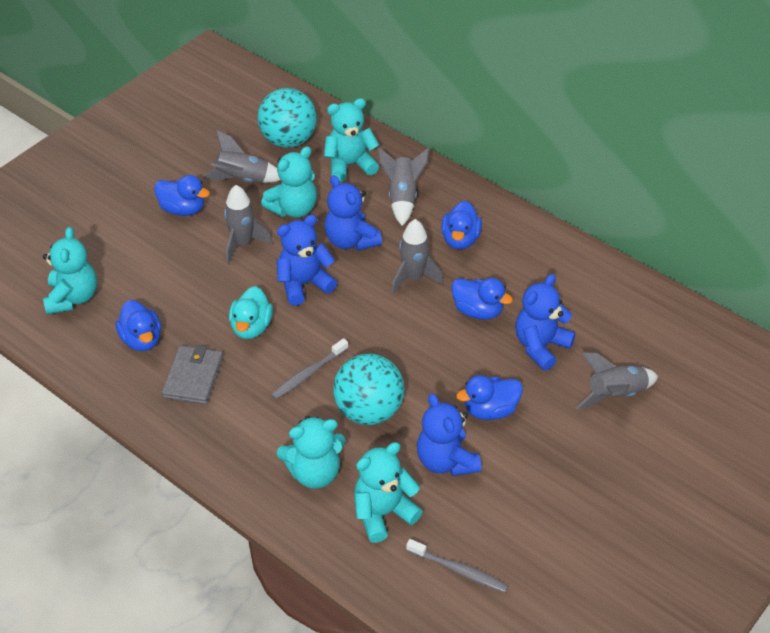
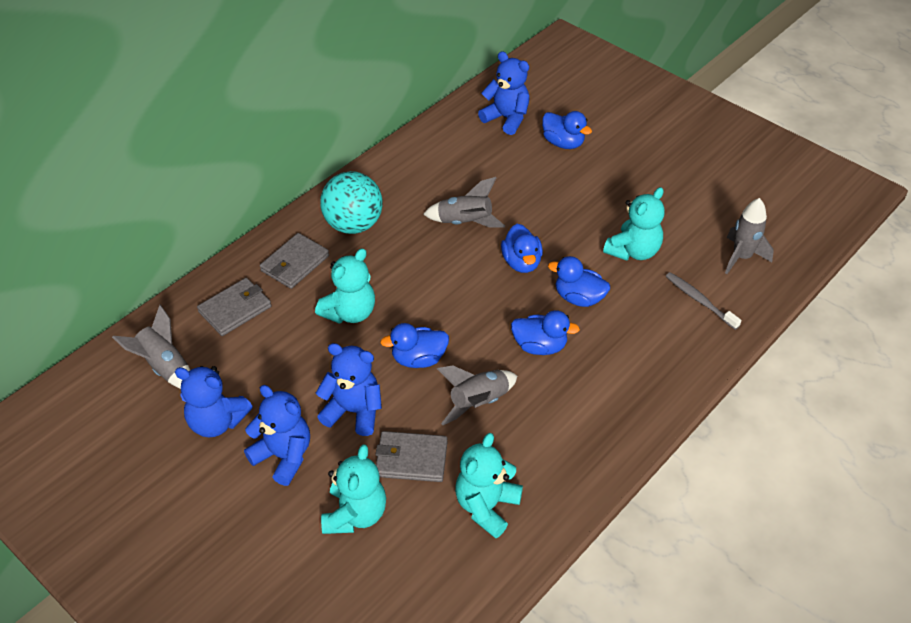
grey rocket: [203,130,281,183] [224,185,273,264] [378,147,429,226] [391,219,444,294] [576,352,658,409] = 5 -> [112,305,190,389] [423,177,505,228] [437,366,517,425] [725,198,774,274] = 4
grey toothbrush: [271,338,348,400] [406,539,508,593] = 2 -> [666,272,741,330] = 1
grey wallet: [162,345,223,405] = 1 -> [197,278,271,336] [260,233,329,289] [375,431,448,482] = 3
turquoise ball: [258,88,317,148] [333,354,404,425] = 2 -> [320,171,383,234] = 1
turquoise duck: [229,286,273,339] = 1 -> none = 0
turquoise teddy bear: [43,227,97,314] [261,147,317,218] [277,416,346,489] [324,98,379,182] [354,442,423,543] = 5 -> [315,248,375,324] [321,444,386,534] [455,433,523,538] [603,187,665,261] = 4

